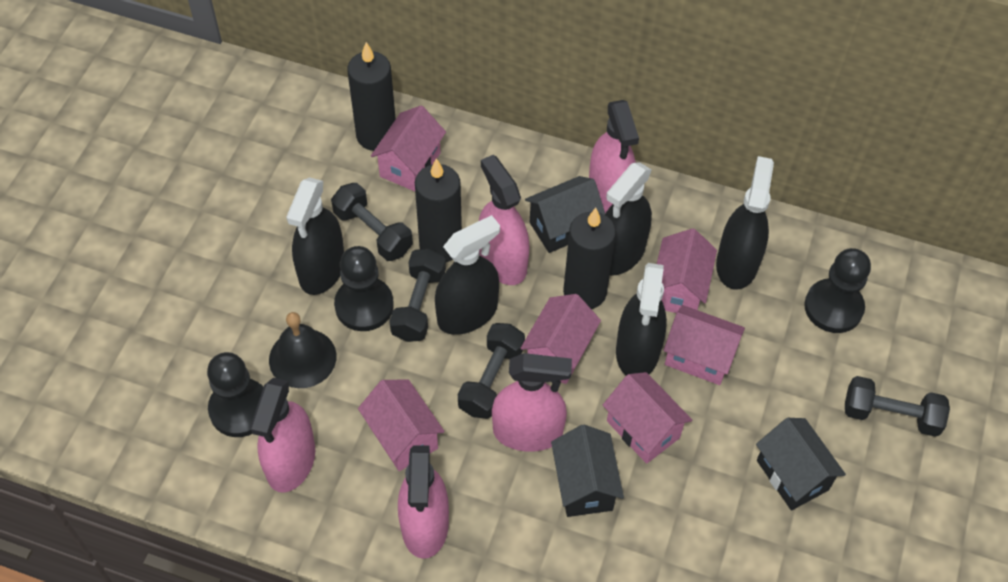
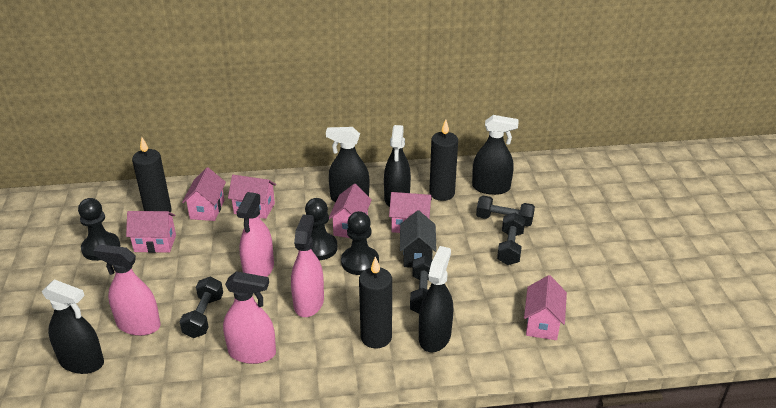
black bell: [269,312,336,388] = 1 -> none = 0
black house: [525,176,605,253] [551,425,624,517] [756,418,846,510] = 3 -> [400,210,437,267] = 1
pink spray bottle: [250,378,315,493] [398,445,449,559] [479,155,530,285] [492,353,572,452] [589,100,639,214] = 5 -> [93,244,161,336] [223,271,276,364] [236,192,274,277] [291,214,324,317] = 4

